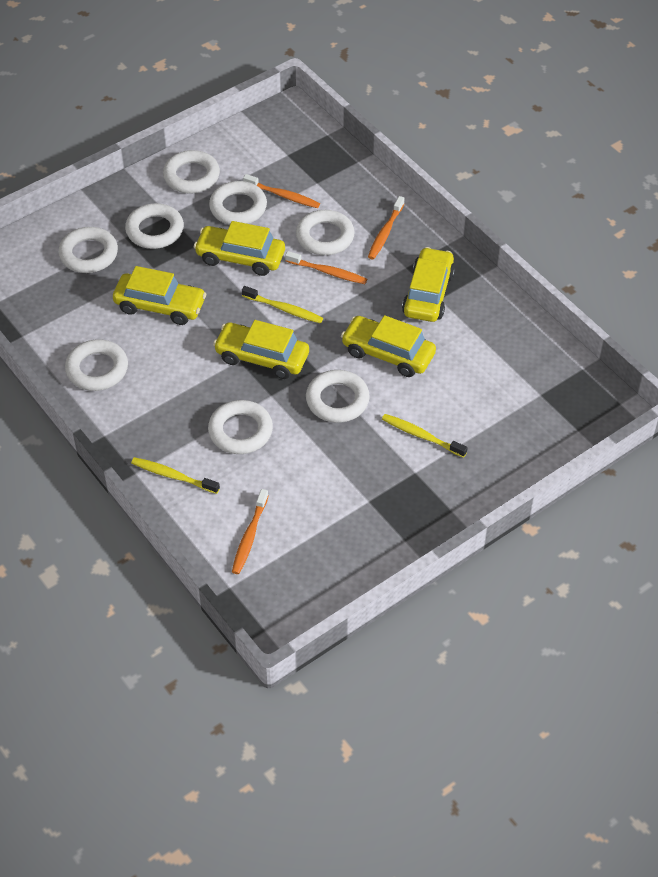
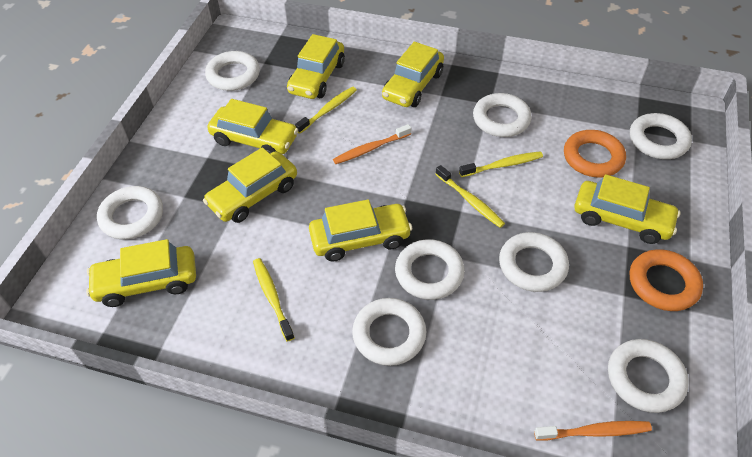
orange ring: none = 0 -> [564,130,626,178] [630,249,703,311] = 2
orange toothbrush: [232,489,268,574] [243,174,320,208] [285,251,367,284] [368,196,405,260] = 4 -> [333,124,411,164] [534,421,652,441] = 2
yellow car: [113,266,206,325] [194,221,285,276] [213,320,309,379] [341,315,436,377] [402,247,455,322] = 5 -> [86,239,196,307] [203,147,297,223] [207,99,298,154] [287,34,345,99] [309,199,412,262] [382,42,444,107] [574,174,681,244] = 7
yellow toothbrush: [131,457,220,494] [242,286,323,324] [382,414,468,458] = 3 -> [253,258,295,342] [295,87,357,134] [436,165,505,228] [459,151,543,177] = 4

